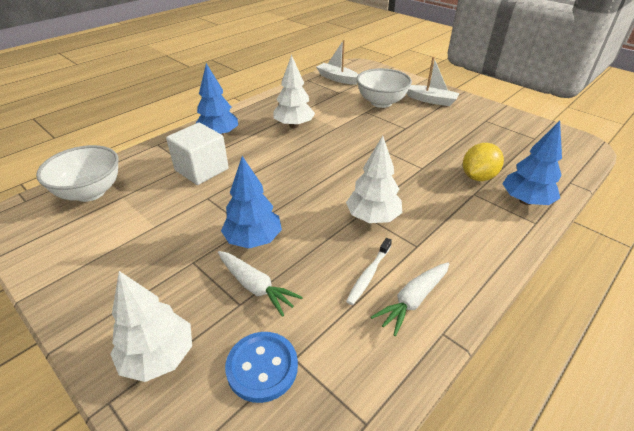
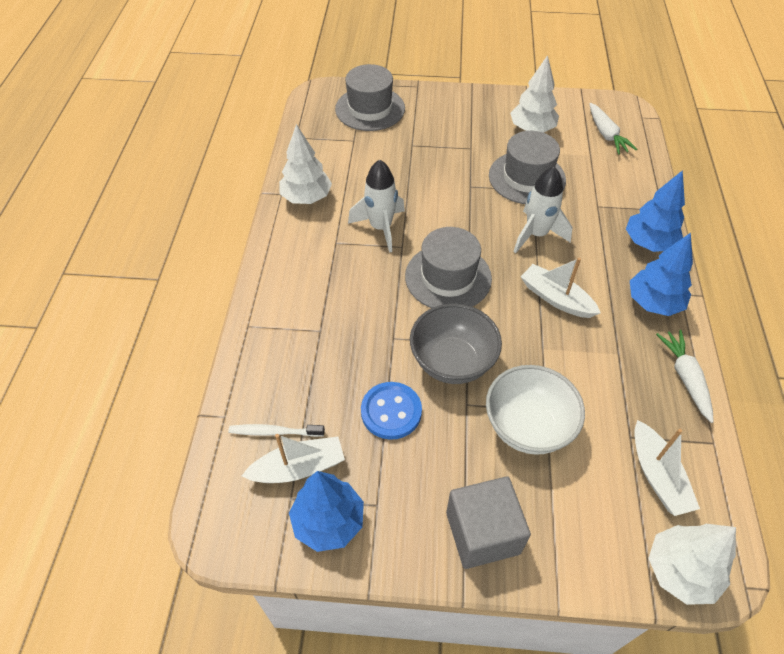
grey bowl: none = 0 -> [410,304,502,384] = 1
grey cube: none = 0 -> [446,476,531,569] = 1
grey hat: none = 0 -> [335,64,405,131] [405,227,492,308] [489,131,566,204] = 3
white boat: [316,40,359,85] [407,57,460,106] = 2 -> [242,434,345,483] [521,258,601,318] [635,420,700,516] = 3
white bowl: [36,145,119,202] [356,68,412,108] = 2 -> [486,365,585,455] = 1
white cube: [166,123,229,185] = 1 -> none = 0
white rocket: none = 0 -> [348,159,405,253] [513,166,573,253] = 2
yellow lemon: [463,143,504,181] = 1 -> none = 0

